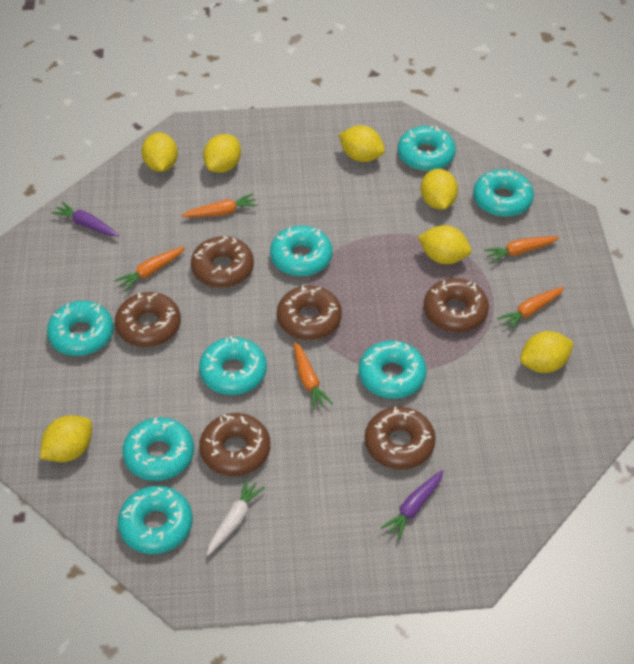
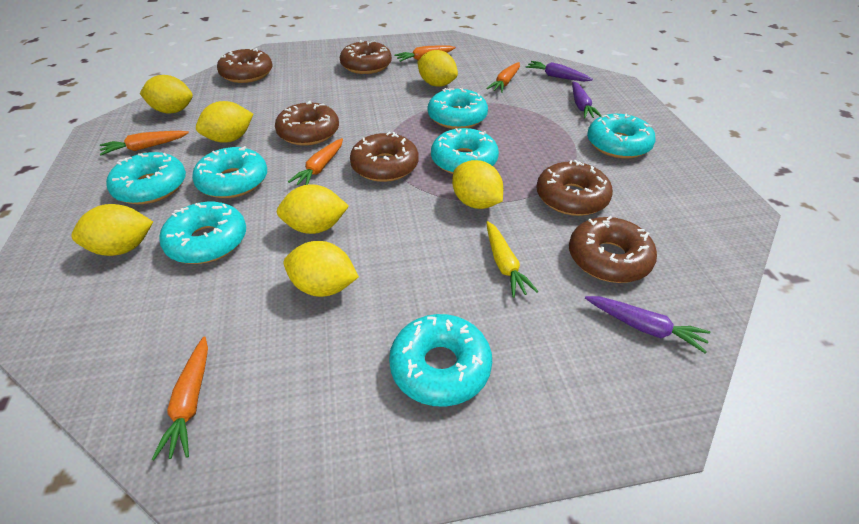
purple carrot: [51,202,119,236] [381,470,444,541] = 2 -> [526,61,593,82] [572,81,602,118] [585,296,710,354] = 3
turquoise donut: [47,301,114,356] [118,486,193,554] [122,417,194,481] [199,336,267,395] [270,226,332,276] [359,341,426,399] [398,126,456,171] [473,169,534,217] = 8 -> [106,152,186,204] [159,202,246,264] [192,146,267,198] [389,314,492,407] [428,88,488,129] [431,128,499,174] [587,113,656,159] = 7
white carrot: [207,478,265,556] = 1 -> none = 0
yellow carrot: none = 0 -> [486,221,538,298] = 1

